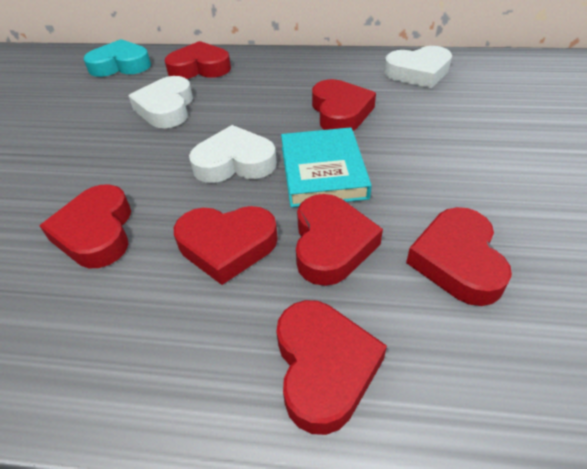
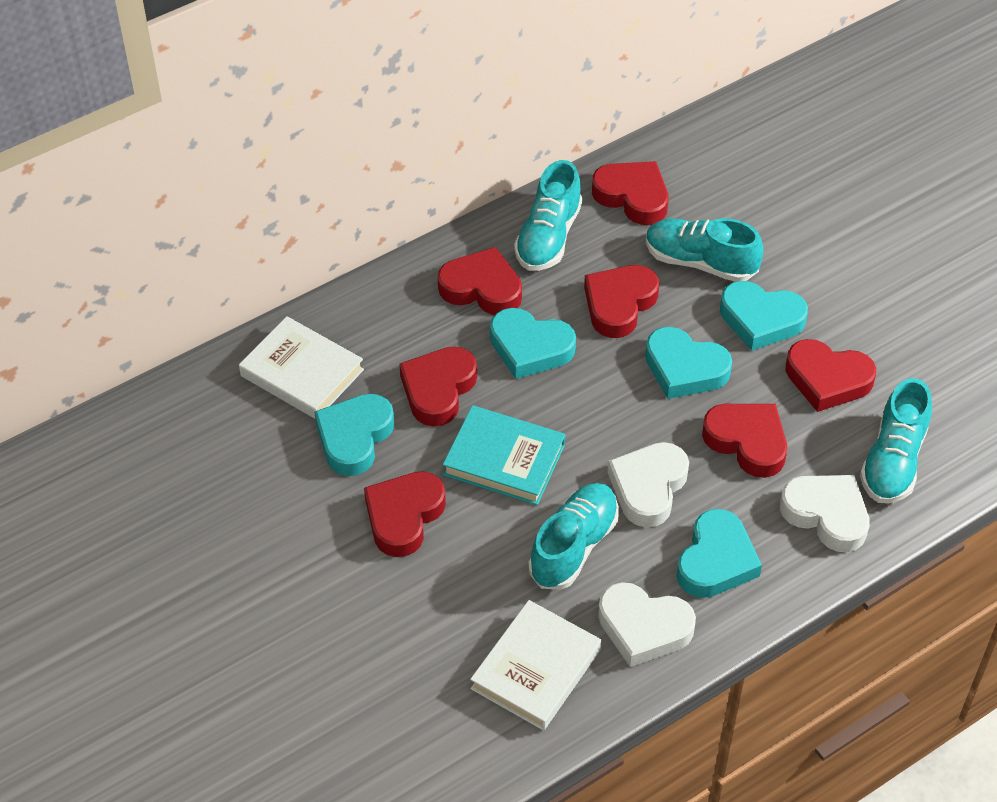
turquoise heart: [84,39,151,77] = 1 -> [314,394,394,476] [490,308,576,379] [645,327,732,399] [676,509,762,598] [720,281,808,351] = 5
turquoise shoe: none = 0 -> [514,160,582,271] [529,483,619,590] [646,218,763,282] [860,378,932,503] = 4
white book: none = 0 -> [239,316,364,419] [470,600,601,731] = 2

